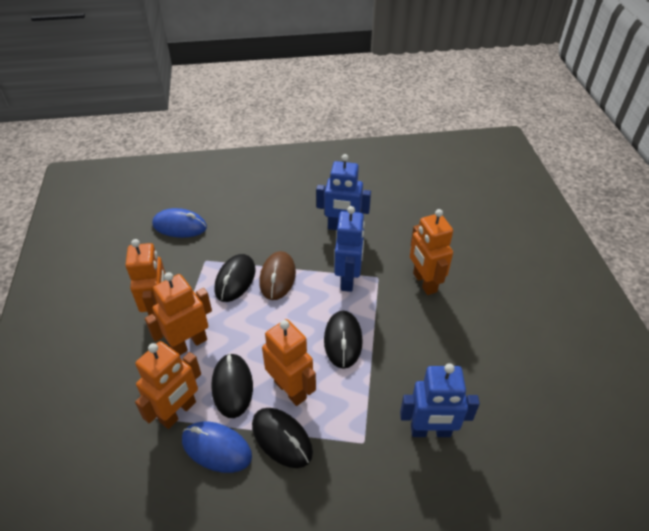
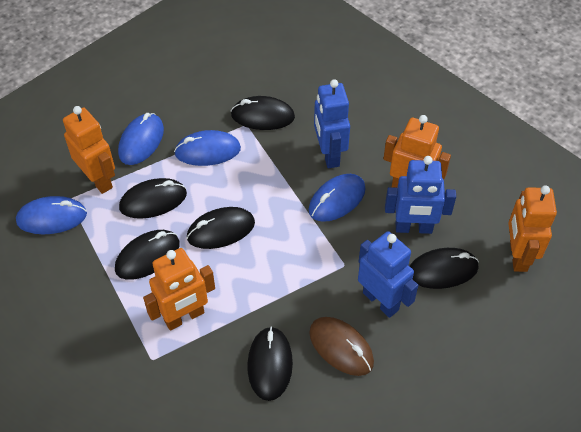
black mouse: [211,353,253,418] [215,254,255,302] [252,408,313,468] [324,311,363,369] = 4 -> [115,230,180,280] [119,178,187,219] [187,207,255,249] [231,96,295,130] [247,326,293,401] [410,248,479,289] = 6
blue mouse: [152,208,207,238] [182,421,252,473] = 2 -> [16,196,87,234] [118,113,164,165] [174,130,241,166] [309,174,366,222] = 4
orange robot: [125,239,166,316] [135,341,201,429] [145,272,212,355] [262,319,316,406] [410,209,453,295] = 5 -> [63,106,115,194] [143,248,215,330] [383,115,451,188] [508,185,557,272] = 4

